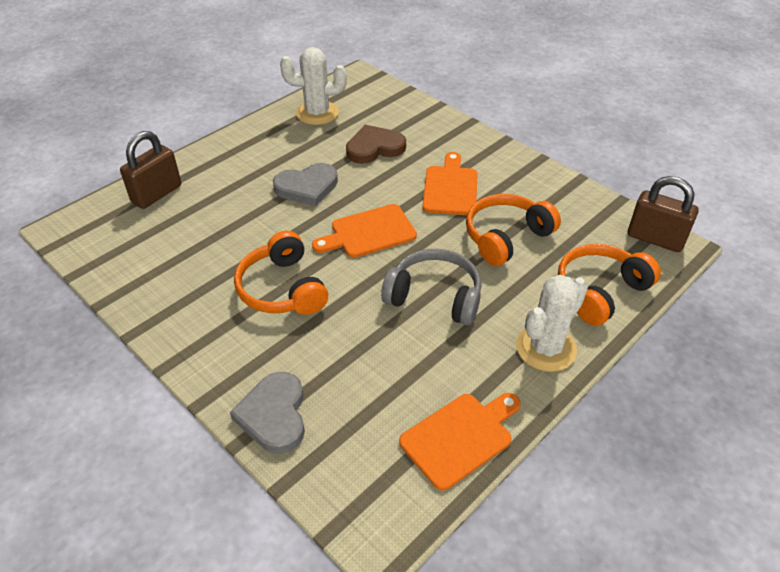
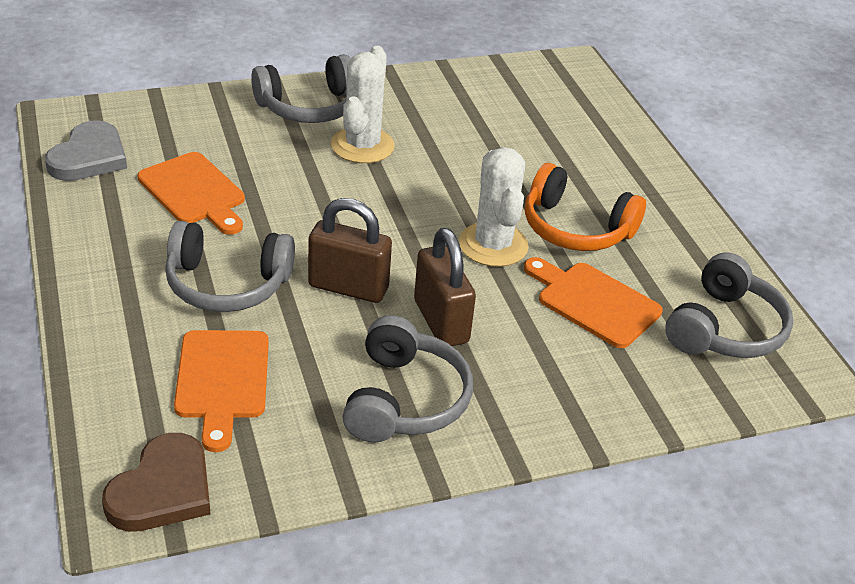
grey headphones: [381,249,481,326] = 1 -> [165,221,295,312] [251,54,351,123] [342,315,473,443] [665,252,793,358] = 4
grey heart: [230,372,305,454] [273,163,338,206] = 2 -> [45,120,127,181] = 1
orange headphones: [234,231,328,315] [466,194,561,266] [558,244,661,326] = 3 -> [525,163,646,251] = 1

